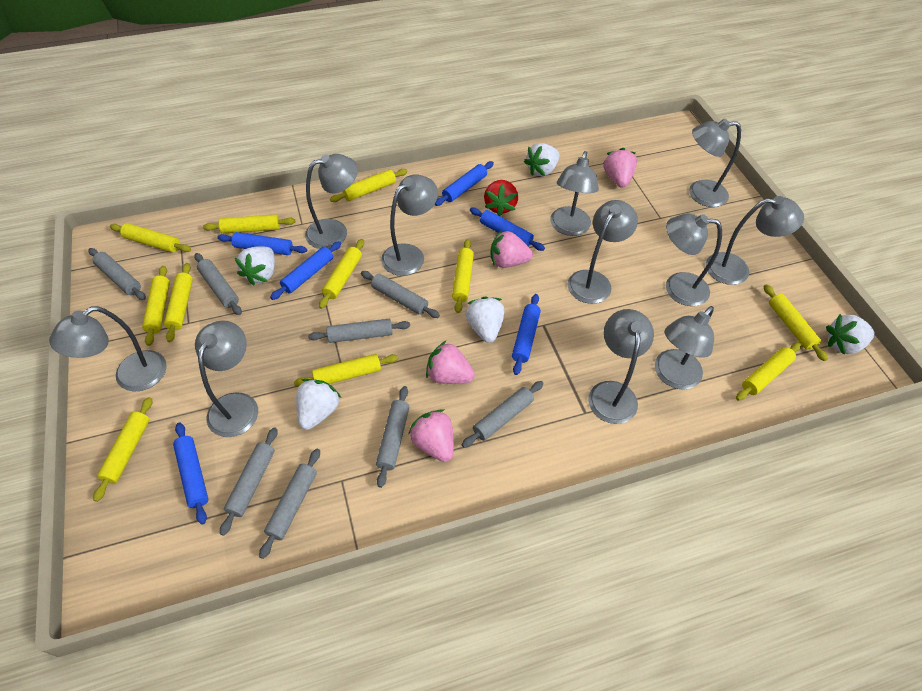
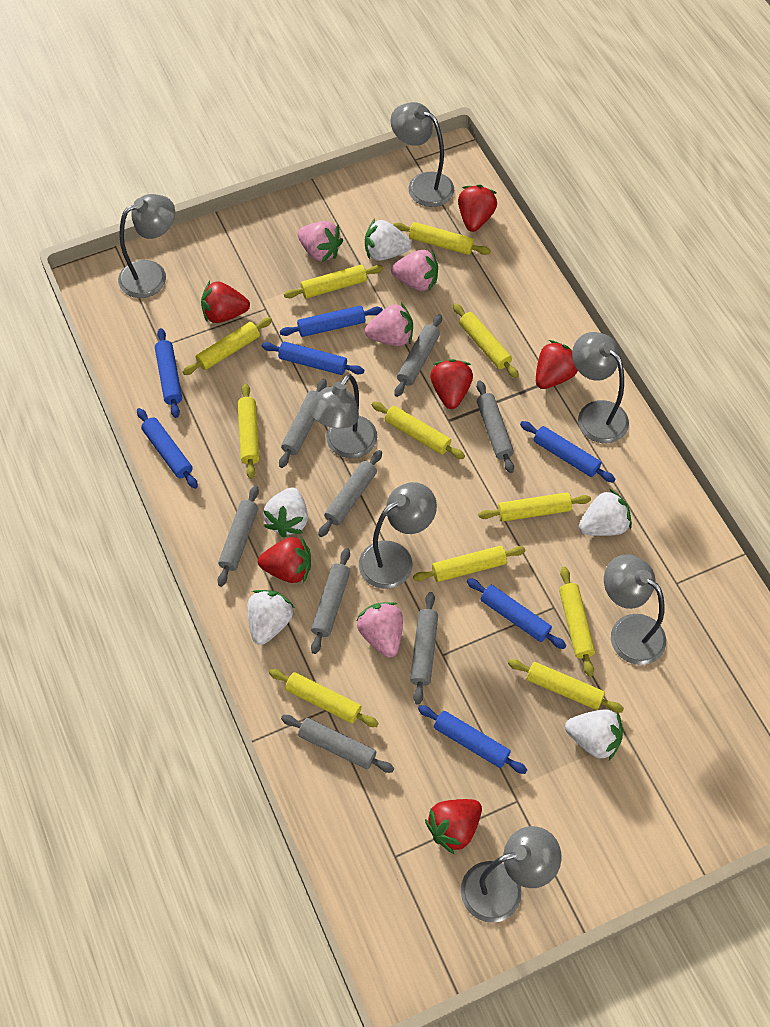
blue rolling pin: [173,422,208,524] [217,232,307,255] [270,241,341,300] [435,161,494,206] [470,208,545,251] [512,294,541,375] = 6 -> [137,408,198,489] [155,328,182,418] [262,342,364,375] [280,306,383,337] [418,705,527,774] [467,578,566,649] [520,421,615,483] = 7
grey lamp: [49,306,167,391] [195,320,258,437] [305,154,358,249] [381,175,438,276] [550,151,599,236] [567,200,638,304] [588,309,654,424] [655,306,714,390] [666,214,722,306] [689,119,741,207] [706,196,804,285] = 11 -> [118,194,175,298] [309,374,377,458] [359,482,437,589] [390,102,454,207] [461,826,562,923] [572,332,629,443] [604,554,666,665] = 7
red strawberry: [484,180,518,216] = 1 -> [201,281,250,323] [258,536,311,583] [425,799,482,854] [430,359,473,409] [458,185,497,232] [536,340,578,389] = 6

